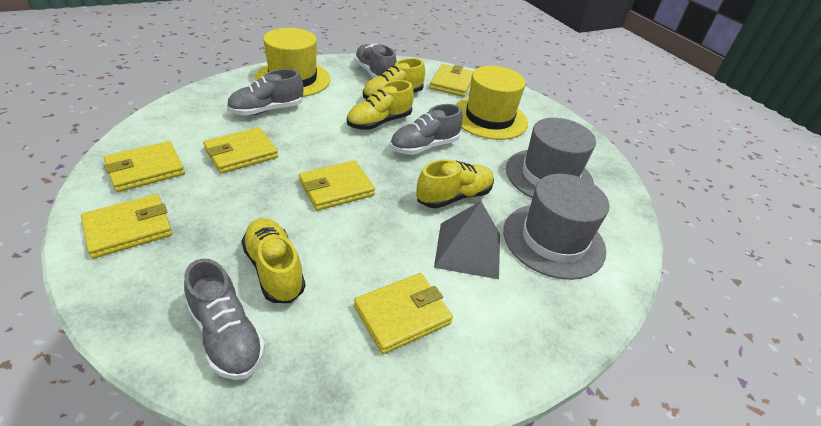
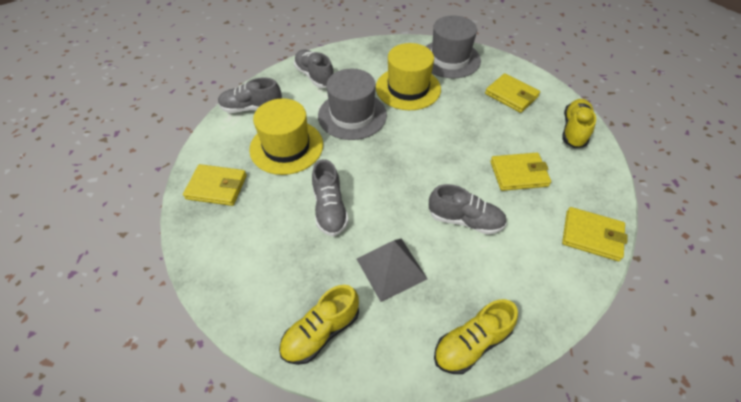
yellow shoe: [241,218,306,303] [347,80,414,130] [363,58,425,99] [416,159,494,208] = 4 -> [279,285,359,365] [434,299,518,374] [562,99,596,148] = 3
yellow wallet: [81,194,172,259] [104,141,185,192] [203,127,278,174] [299,160,375,211] [354,273,453,354] [430,64,473,97] = 6 -> [183,164,247,206] [485,73,540,113] [490,153,551,191] [562,207,628,261] = 4

